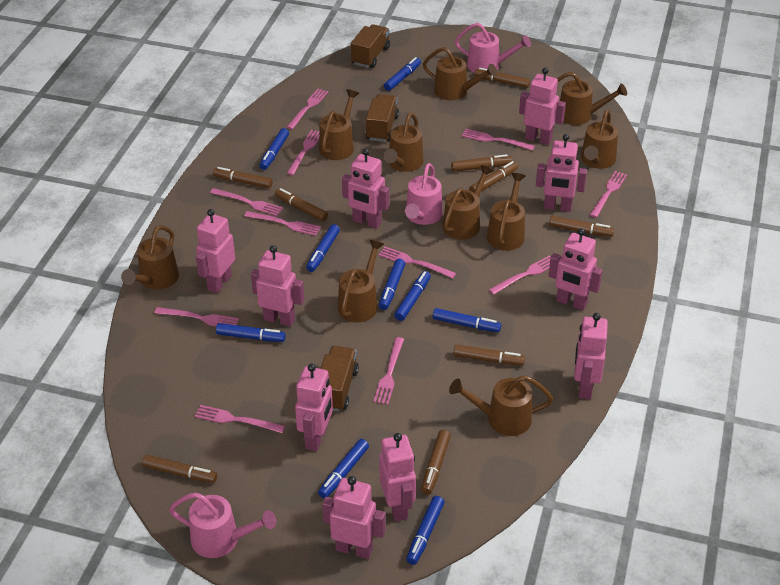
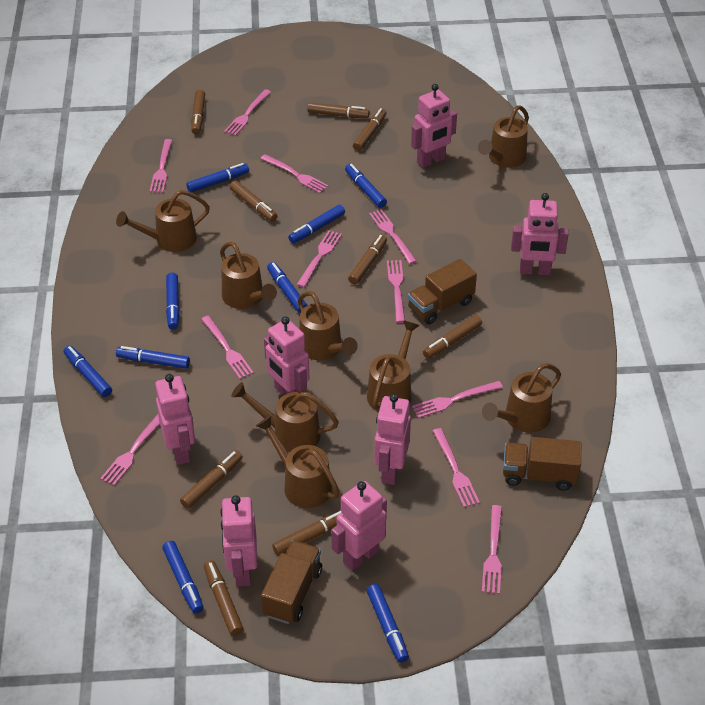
brown watering can: [121,225,179,290] [319,89,359,160] [338,240,384,322] [384,113,424,172] [423,47,497,100] [443,165,494,240] [449,375,553,436] [487,173,525,251] [557,72,627,125] [581,110,618,169] = 10 -> [116,190,210,252] [220,242,277,309] [231,382,339,452] [256,416,340,508] [298,291,358,360] [367,320,420,412] [478,105,529,168] [482,363,561,433] = 8
pink robot: [196,209,235,293] [251,245,304,327] [295,364,333,451] [323,476,386,559] [342,149,389,229] [379,433,416,521] [519,68,566,145] [536,134,587,212] [548,228,603,310] [574,313,608,399] = 10 -> [155,374,195,465] [220,495,258,586] [264,316,309,394] [331,481,387,571] [374,394,411,485] [411,84,457,168] [511,193,569,275] = 7
pink watering can: [169,492,276,558] [405,163,443,225] [455,23,531,73] = 3 -> none = 0

